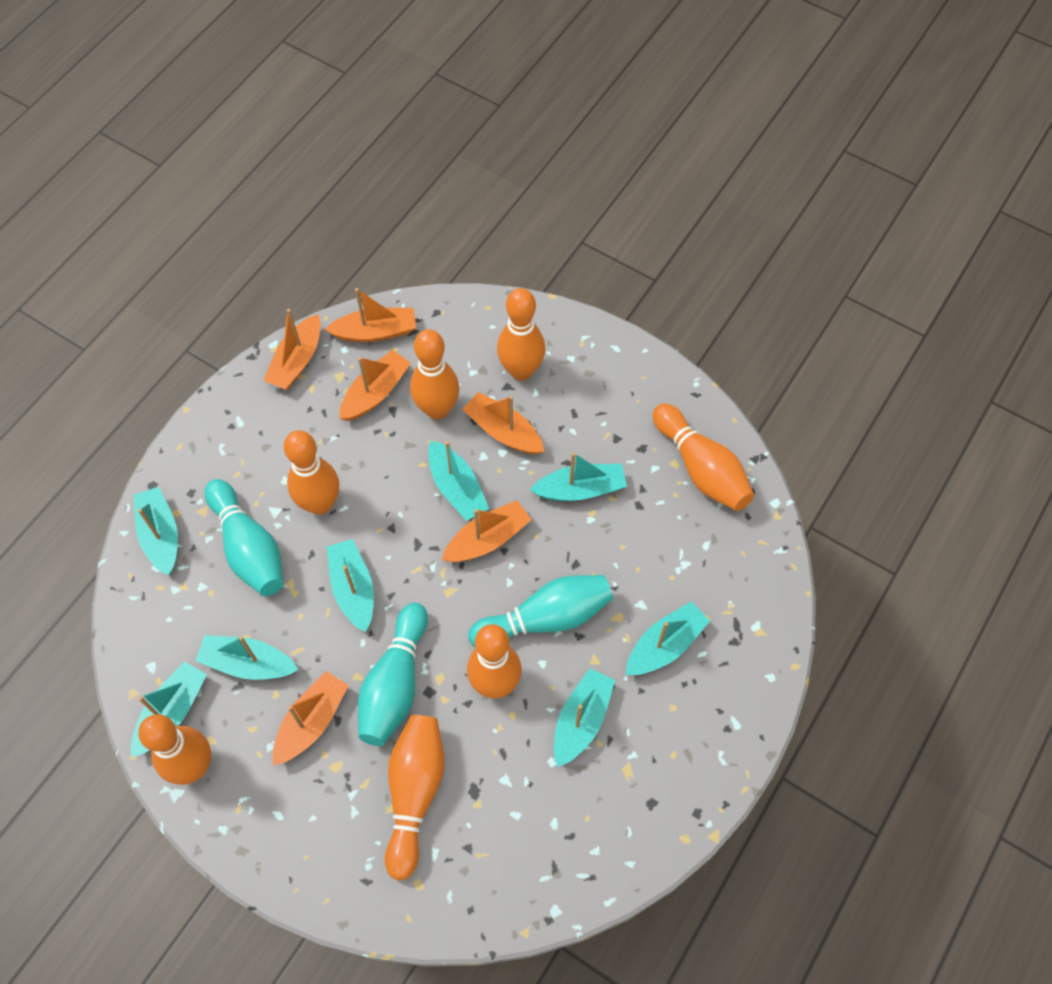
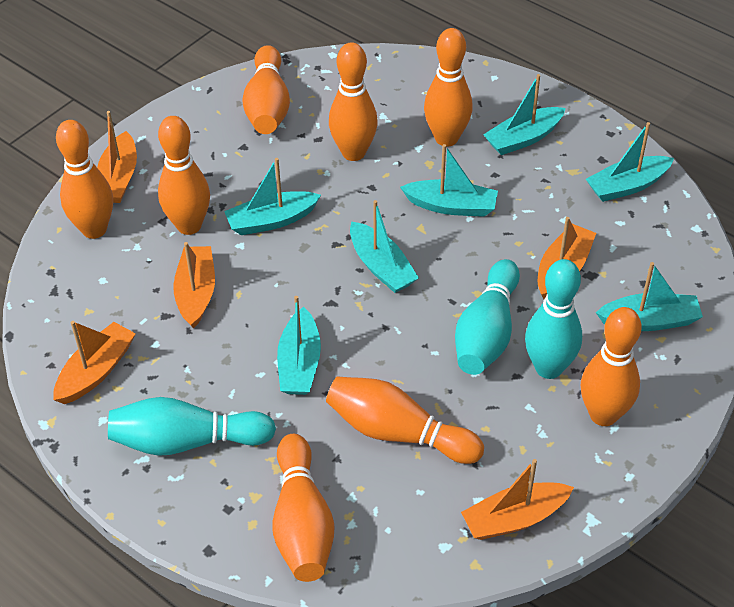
orange boat: [263,309,321,390] [273,671,349,766] [324,288,416,342] [340,350,411,421] [442,500,531,562] [463,392,545,454] = 6 -> [53,321,136,404] [97,111,137,203] [173,242,215,329] [461,459,574,540] [538,217,596,299] = 5
orange bowling pin: [138,714,211,785] [284,430,339,515] [385,715,444,881] [410,329,459,420] [467,624,522,698] [497,288,545,381] [653,403,754,511] = 7 -> [56,120,113,239] [158,116,210,235] [242,45,290,134] [273,434,334,582] [326,376,484,464] [329,42,378,161] [424,28,473,147] [581,307,642,426] = 8
turquoise boat: [131,661,207,758] [134,487,178,576] [196,635,299,680] [327,539,374,632] [428,441,489,521] [530,452,627,501] [554,668,615,767] [626,602,710,675] = 8 -> [224,158,321,235] [277,296,321,395] [350,200,419,293] [400,144,498,217] [483,74,566,155] [586,122,674,202] [596,262,703,331] = 7

